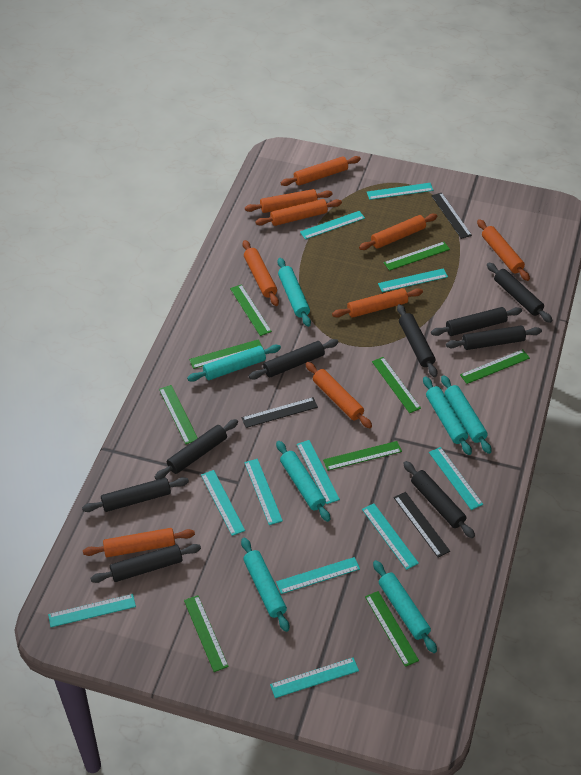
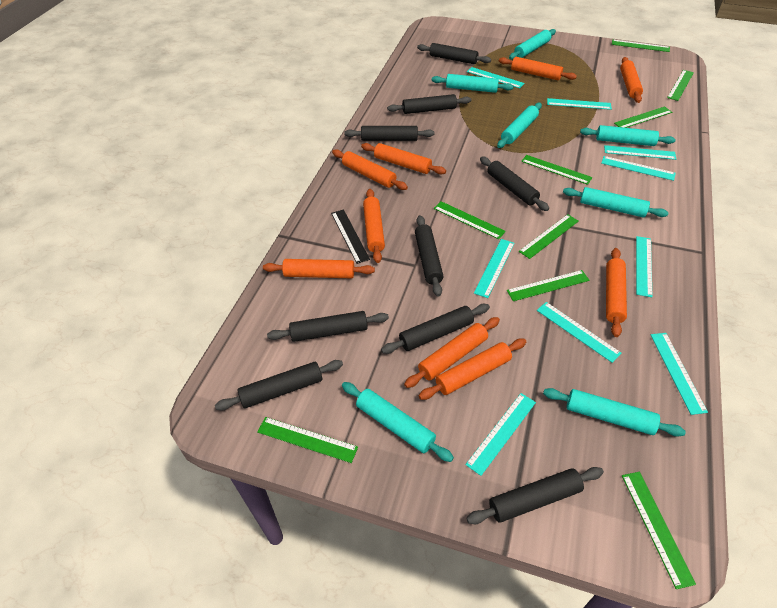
black ruler: [242,397,318,428] [394,492,450,558] [431,193,472,239] = 3 -> [331,210,370,264] = 1
turquoise ruler: [48,594,136,627] [201,470,245,536] [244,459,283,525] [270,658,359,698] [276,557,360,594] [297,440,340,504] [300,211,365,239] [362,503,419,570] [367,183,433,200] [378,268,448,292] [429,447,483,510] = 11 -> [465,393,536,476] [467,67,525,88] [474,239,514,298] [537,302,621,363] [547,98,612,110] [601,156,676,181] [604,145,676,160] [636,236,652,297] [651,333,708,415] = 9

